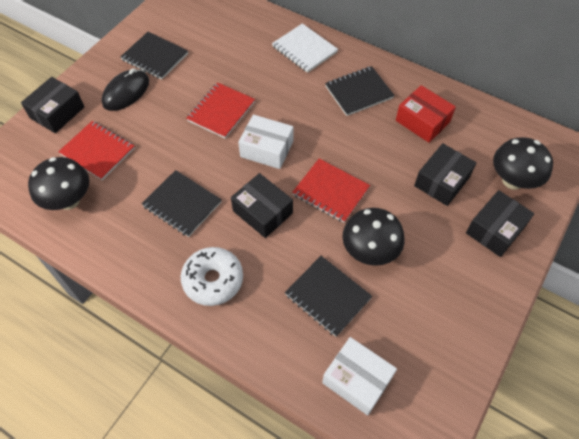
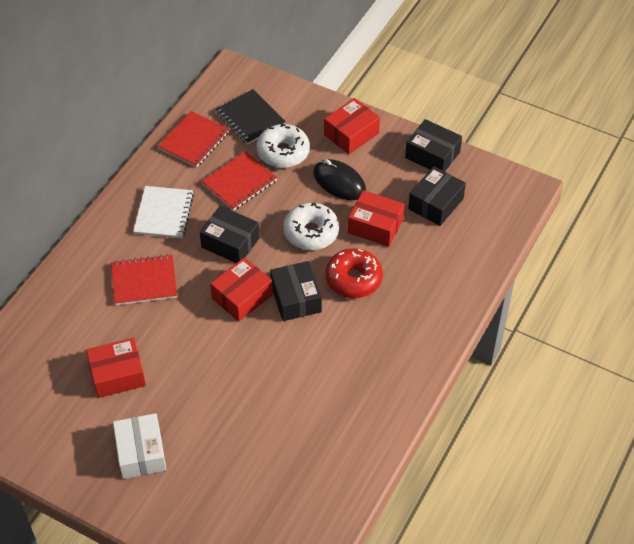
black mushroom: [28,157,89,210] [342,208,405,266] [493,137,553,190] = 3 -> none = 0
black notebook: [120,32,188,79] [142,170,222,237] [285,256,372,337] [325,66,395,116] = 4 -> [216,89,286,144] = 1
red box: [396,85,456,143] = 1 -> [86,338,146,398] [210,257,273,322] [324,98,380,154] [348,190,404,247] = 4
red donut: none = 0 -> [325,248,383,298] = 1
white box: [238,115,293,169] [322,337,397,415] = 2 -> [113,413,167,479] = 1
white donut: [181,247,243,306] = 1 -> [256,123,310,168] [283,202,339,250] = 2

